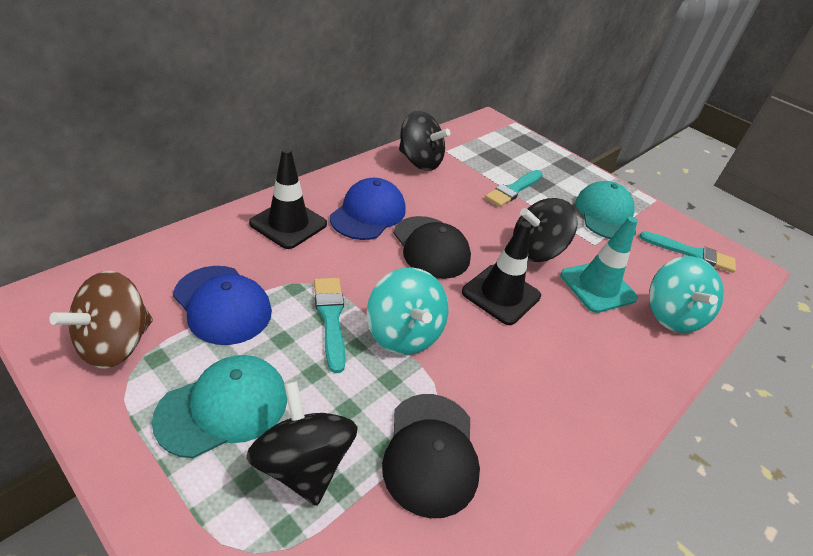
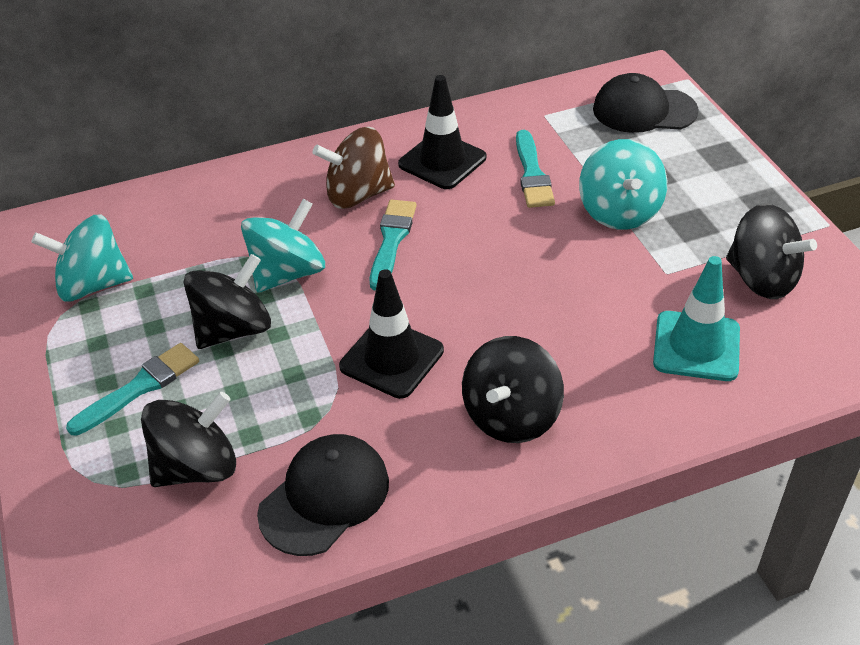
black spinning top: [246,381,358,506] [399,111,450,171] [513,198,578,262] = 3 -> [141,392,236,487] [184,254,271,349] [462,336,564,443] [726,203,817,299] = 4
blue cap: [173,266,272,345] [330,178,406,240] = 2 -> none = 0
turquoise cap: [152,355,287,458] [575,181,636,239] = 2 -> none = 0
turquoise spinning top: [367,267,449,355] [649,256,724,333] = 2 -> [31,214,133,302] [241,199,325,293] [579,139,667,230] = 3

